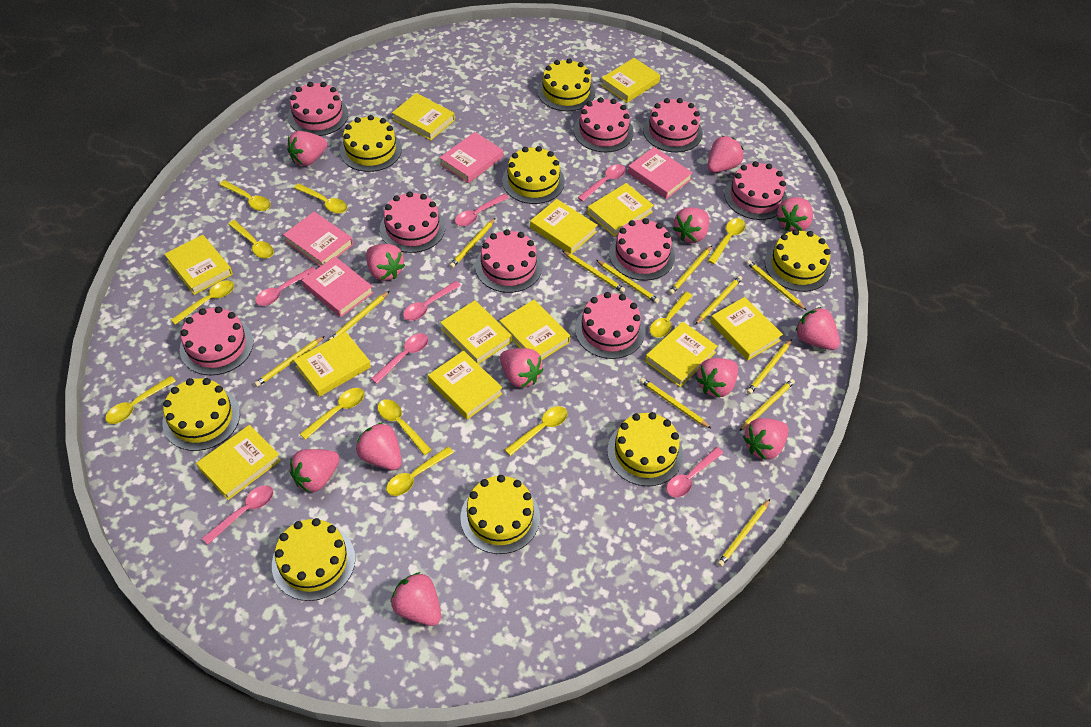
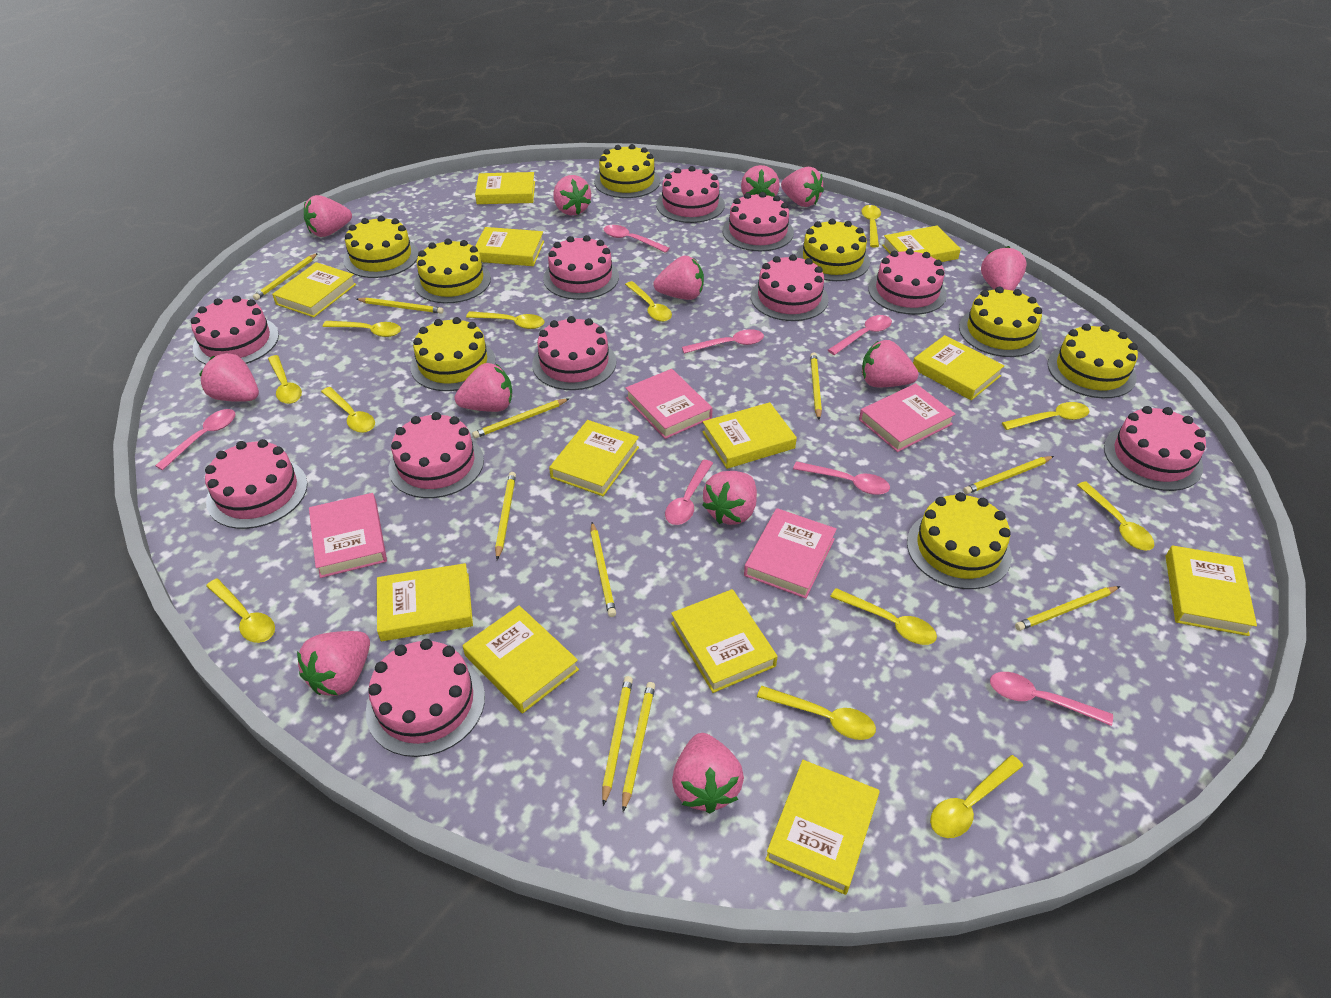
pink cake: [180,306,253,375] [288,82,348,136] [380,191,445,253] [475,229,542,293] [574,97,633,152] [575,292,645,359] [609,218,675,281] [643,98,703,152] [724,161,787,220] = 9 -> [191,296,279,365] [205,439,308,529] [366,639,485,757] [389,412,484,498] [532,316,616,390] [543,235,619,300] [656,166,725,223] [722,192,794,251] [751,254,829,321] [868,248,947,315] [1104,406,1206,491] = 11
yellow pencil: [254,336,325,387] [329,291,389,340] [450,218,496,268] [563,251,625,293] [596,260,660,304] [640,378,711,428] [669,246,712,295] [695,276,742,325] [717,499,770,567] [739,379,795,431] [747,260,806,310] [747,339,792,394] = 12 -> [253,253,318,300] [356,297,444,314] [472,398,570,438] [495,472,516,560] [591,522,616,617] [602,676,633,806] [622,682,655,812] [810,352,822,420] [963,456,1054,494] [1015,586,1120,631] = 10
yellow spoon: [105,376,176,424] [171,280,234,325] [219,180,271,211] [228,220,274,259] [294,183,347,213] [300,388,364,440] [378,399,431,455] [386,447,454,496] [505,406,568,456] [650,292,692,338] [707,218,745,264] = 11 -> [206,578,275,643] [268,355,302,404] [321,387,375,433] [322,321,401,337] [466,311,545,329] [625,281,672,322] [757,686,876,740] [830,588,937,645] [861,205,881,247] [930,755,1023,838] [1002,402,1089,430] [1077,481,1154,551] = 12

